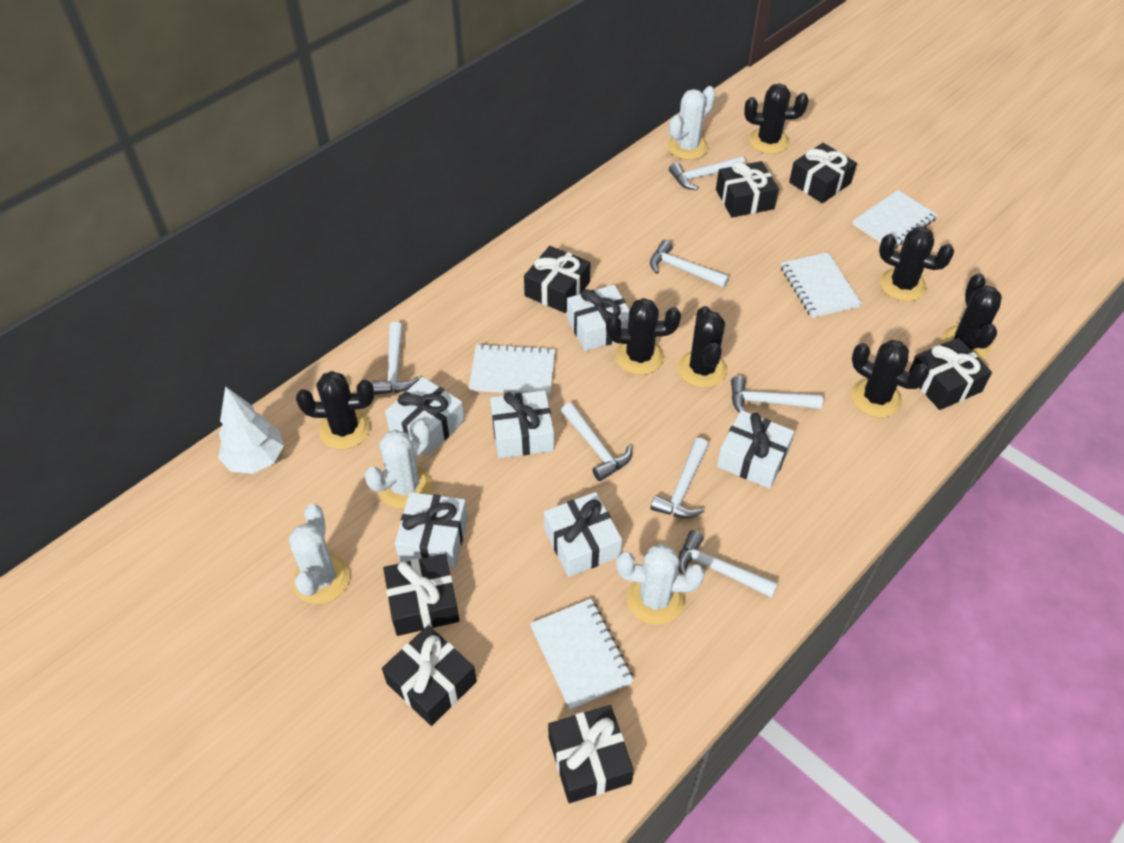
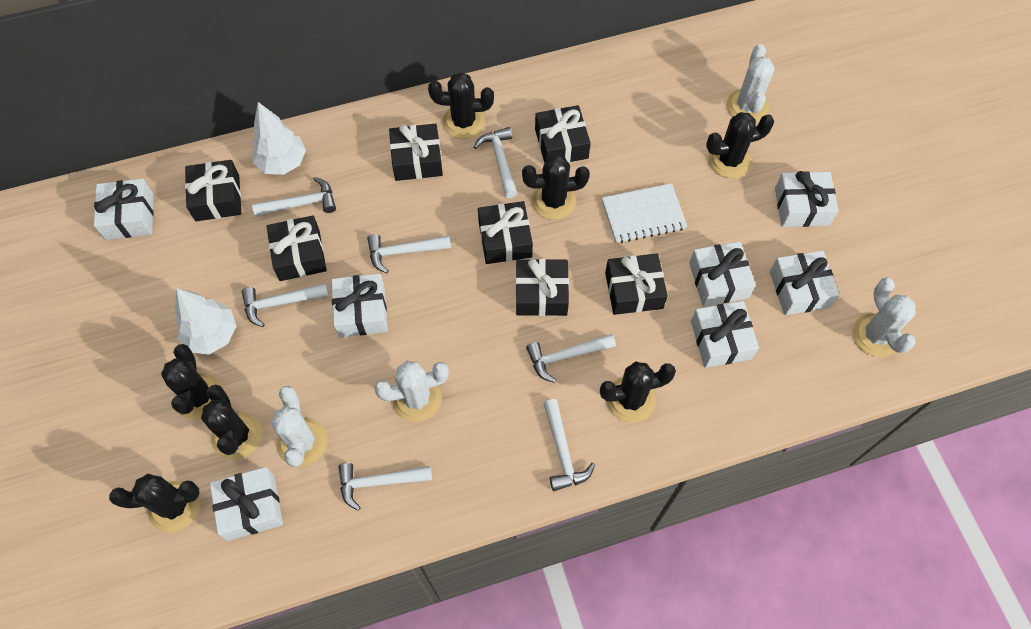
white gift: [385,377,464,456] [395,492,468,568] [490,390,554,458] [544,492,622,577] [567,285,629,351] [717,410,795,489] = 6 -> [94,179,153,240] [210,467,283,541] [332,274,388,337] [689,241,756,307] [691,301,759,368] [770,250,840,315] [775,171,838,227] = 7
white notebook: [469,343,555,396] [530,599,634,710] [781,252,862,318] [853,190,937,248] = 4 -> [602,183,687,243] = 1
white tree: [218,386,284,474] = 1 -> [175,288,236,354] [252,102,306,175] = 2

